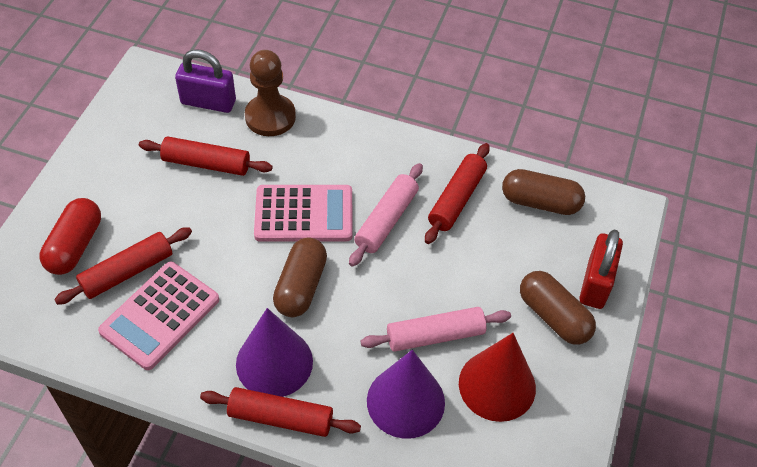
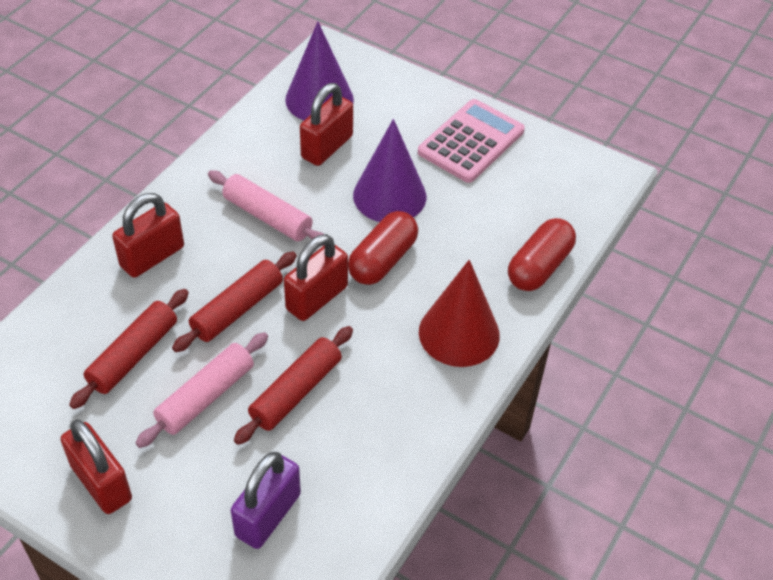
brown capsule: [273,237,327,317] [502,169,585,215] [520,271,596,345] = 3 -> none = 0
brown pawn: [245,50,296,136] = 1 -> none = 0
pink calculator: [98,262,219,370] [254,185,353,242] = 2 -> [418,99,525,183] = 1
red capsule: [39,198,101,275] = 1 -> [348,211,418,285] [508,218,576,291] = 2
red padlock: [579,230,623,309] = 1 -> [60,419,132,514] [112,193,184,278] [284,234,348,321] [300,83,353,166] = 4
red rolling pin: [54,227,192,305] [139,136,273,176] [200,387,361,437] [425,143,490,244] = 4 -> [69,289,189,409] [172,252,297,352] [234,326,353,445] = 3

